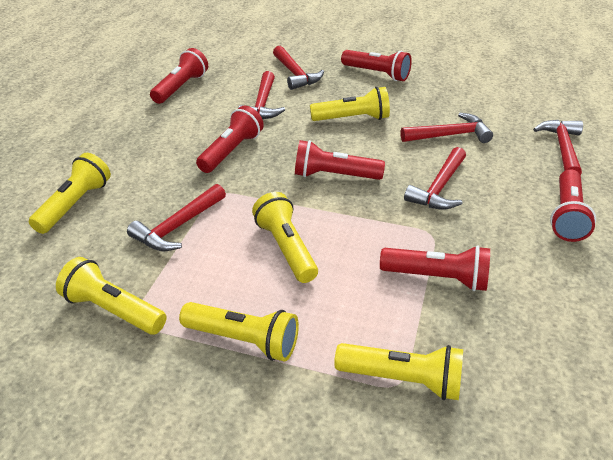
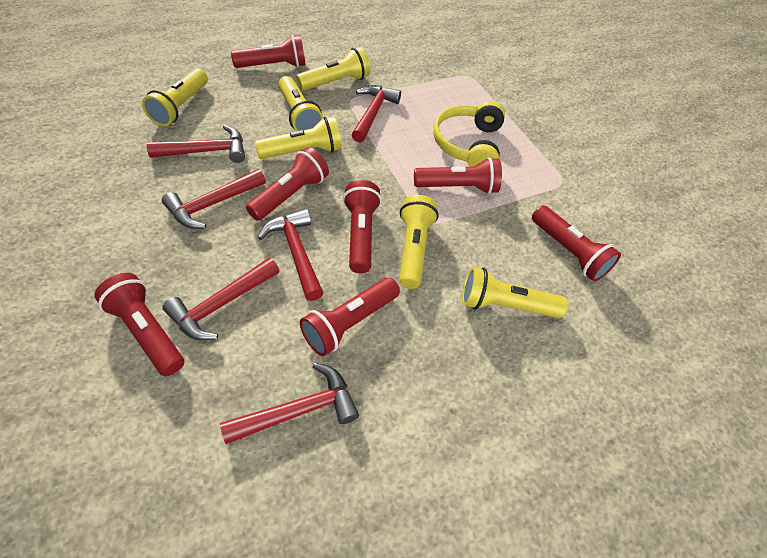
red flashlight: [150,48,208,104] [196,106,264,173] [295,140,385,180] [341,50,412,81] [380,245,490,291] [550,169,596,242] = 6 -> [95,273,184,376] [231,35,306,68] [246,147,329,221] [300,278,400,356] [343,180,382,273] [414,157,502,194] [532,206,621,282] = 7
yellow headphones: none = 0 -> [433,101,505,167] = 1

